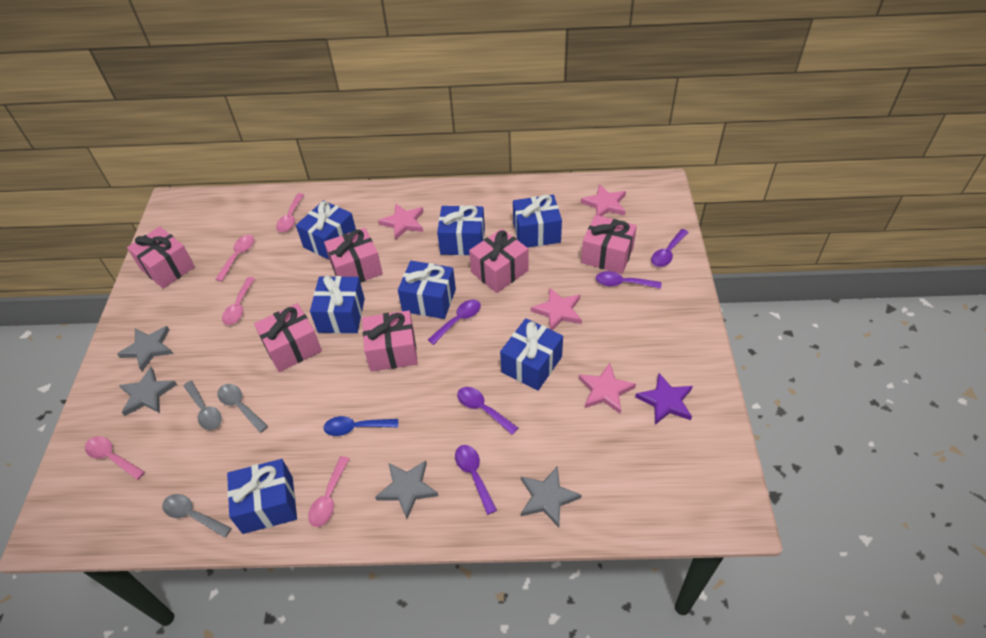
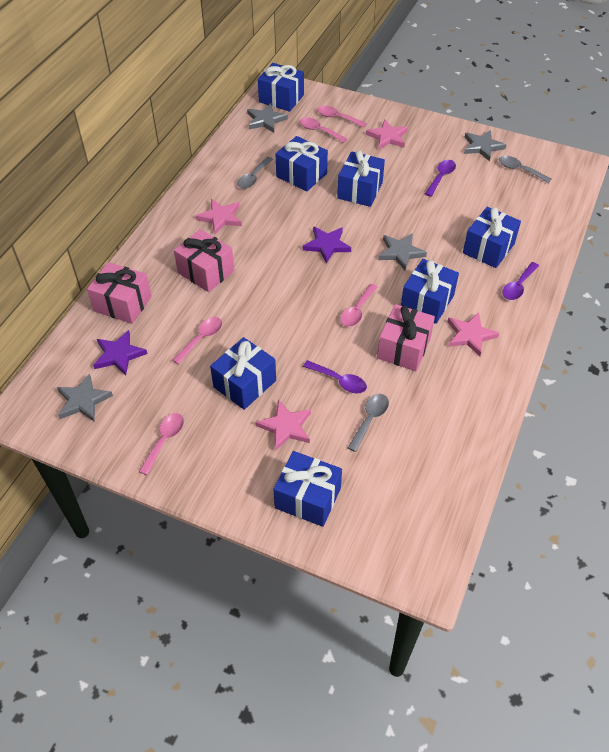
blue spoon: [323,416,398,436] = 1 -> none = 0
pink gift: [127,227,195,289] [254,303,322,372] [324,228,383,283] [362,310,418,372] [469,229,528,293] [581,215,637,274] = 6 -> [87,262,152,324] [174,229,234,292] [377,304,435,371] = 3
purple spoon: [428,299,481,345] [455,445,497,515] [457,387,518,435] [596,271,661,289] [651,229,689,267] = 5 -> [303,360,367,393] [425,160,456,197] [502,262,539,300] = 3
purple star: [635,373,693,425] = 1 -> [93,330,147,376] [303,227,351,264] = 2

